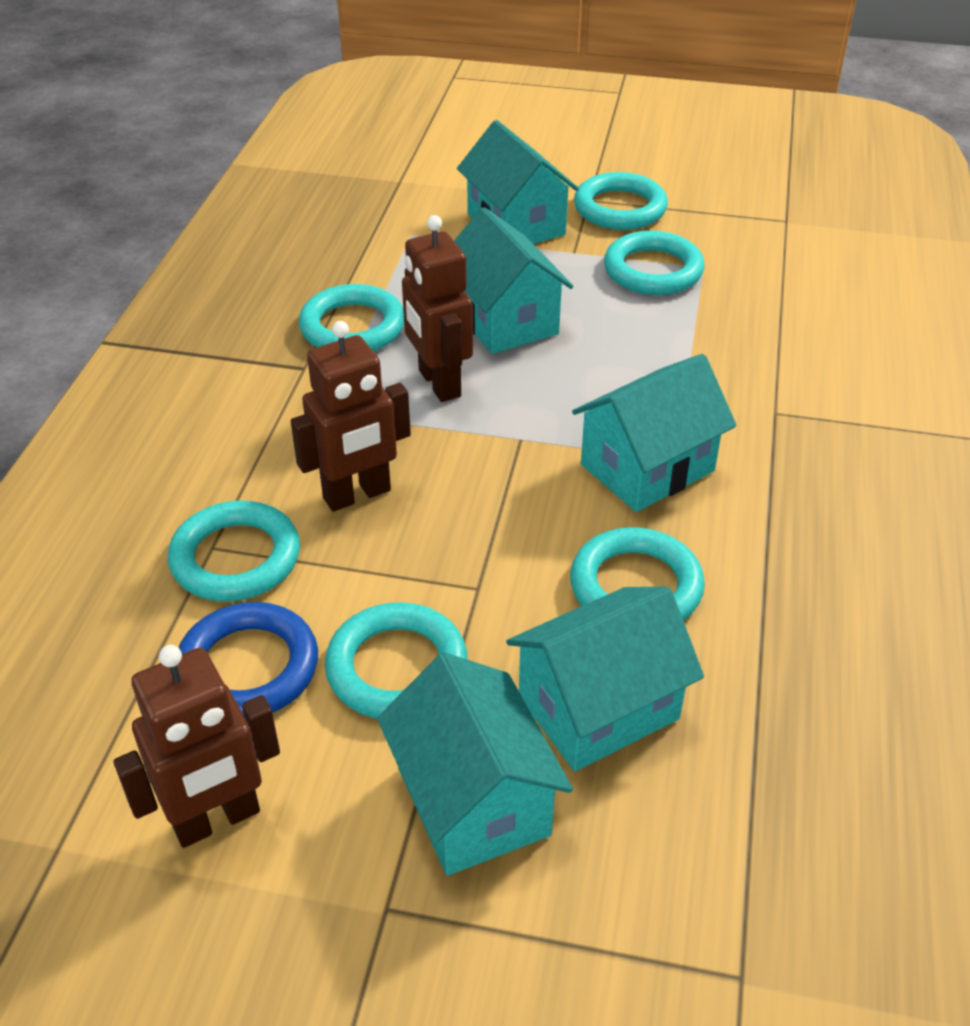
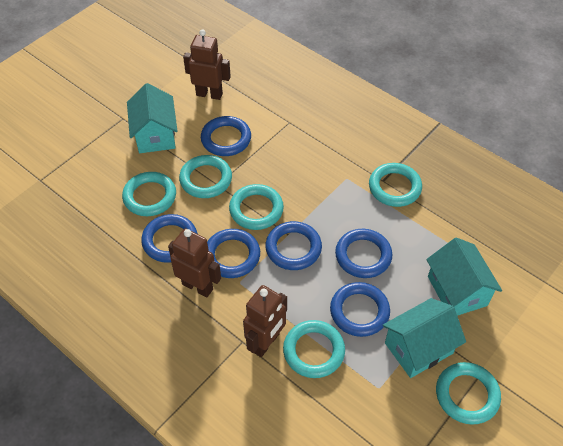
blue ring: [178,602,318,717] = 1 -> [141,214,198,263] [201,116,251,156] [207,229,260,278] [265,221,322,270] [330,282,390,337] [335,229,392,278] = 6
turquoise house: [377,652,573,876] [454,207,573,354] [457,120,579,244] [506,586,704,772] [572,354,737,512] = 5 -> [127,83,177,153] [383,298,466,378] [426,238,502,316] = 3

